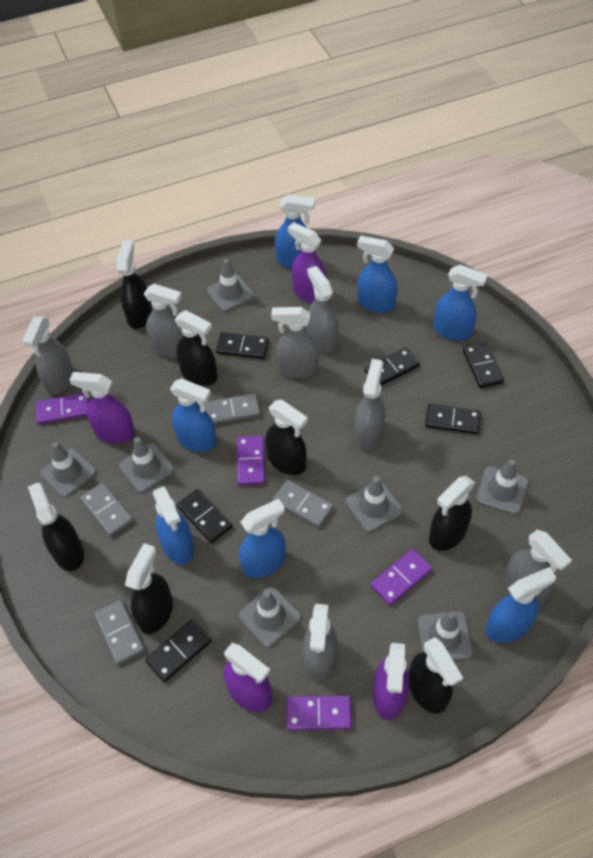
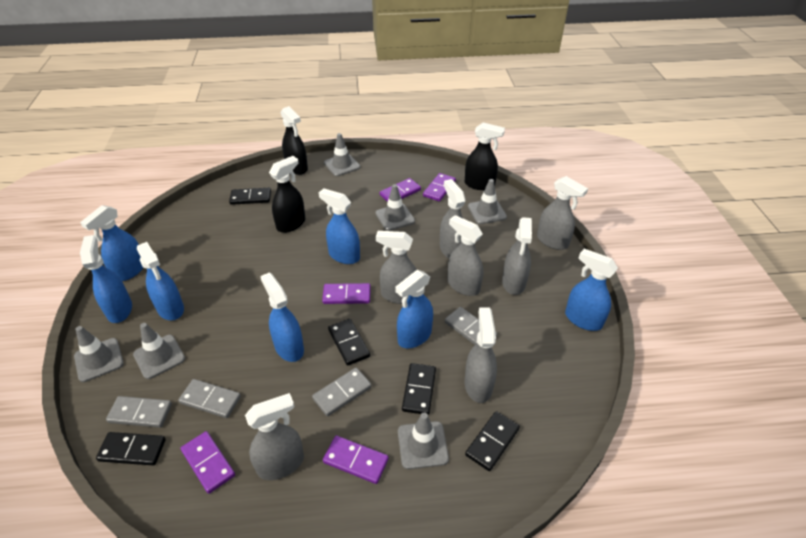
black domino: [145,619,211,683] [177,489,232,543] [216,332,269,359] [364,347,420,386] [425,404,481,434] [463,342,504,388] = 6 -> [96,432,166,466] [229,188,271,205] [328,319,370,366] [402,363,436,415] [465,411,520,471] = 5
black spray bottle: [28,482,84,571] [117,241,152,329] [125,543,173,634] [175,310,218,386] [265,400,308,475] [409,637,463,714] [429,476,475,551] = 7 -> [269,156,305,233] [281,106,308,175] [465,123,505,190] = 3
grey traffic cone: [40,442,96,498] [119,437,174,493] [207,259,254,312] [239,587,301,647] [346,476,403,532] [418,611,473,661] [476,459,529,514] = 7 -> [74,326,124,382] [133,323,185,379] [324,133,360,176] [375,184,415,231] [398,412,449,469] [468,179,507,224] = 6
purple domino: [36,393,89,424] [237,436,265,485] [286,695,352,731] [371,549,433,606] = 4 -> [180,431,235,494] [322,283,371,304] [323,436,389,484] [380,178,421,202] [423,173,456,201] = 5
purple spray bottle: [70,372,135,443] [223,643,272,712] [288,222,327,303] [373,643,410,720] = 4 -> none = 0

